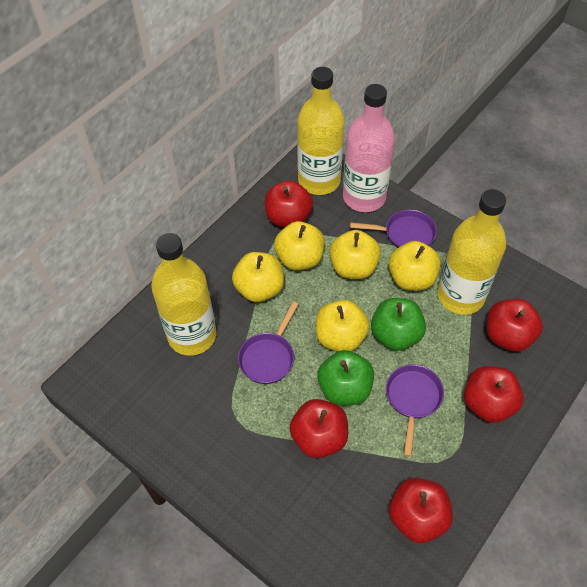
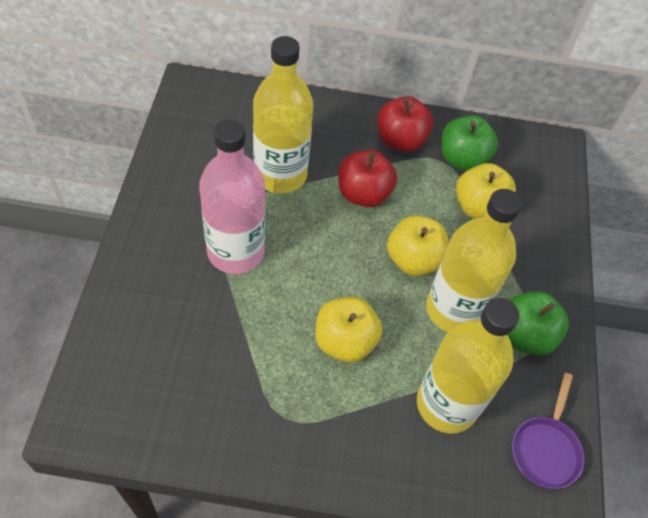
purple pan: [238,301,298,384] [350,210,437,248] [386,364,444,457] = 3 -> [512,373,585,489] = 1
red apple: [265,181,313,227] [289,399,348,458] [389,478,453,543] [464,366,524,423] [487,299,543,352] = 5 -> [339,149,397,207] [377,96,433,152] = 2
yellow apple: [232,252,284,302] [274,221,324,270] [316,300,370,352] [329,230,381,279] [388,241,441,291] = 5 -> [315,297,383,362] [387,215,449,276] [456,163,516,219] = 3

